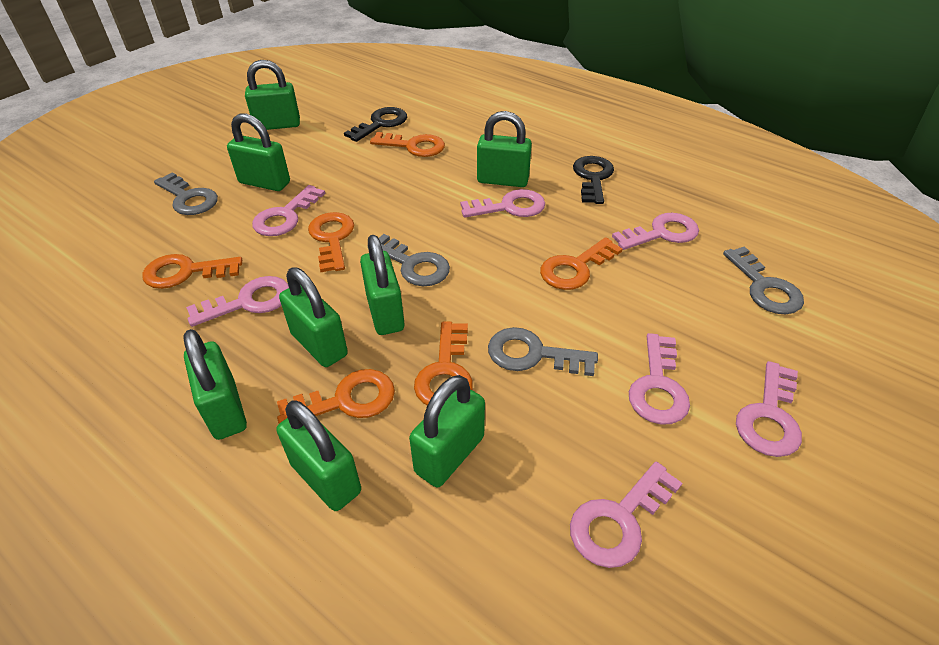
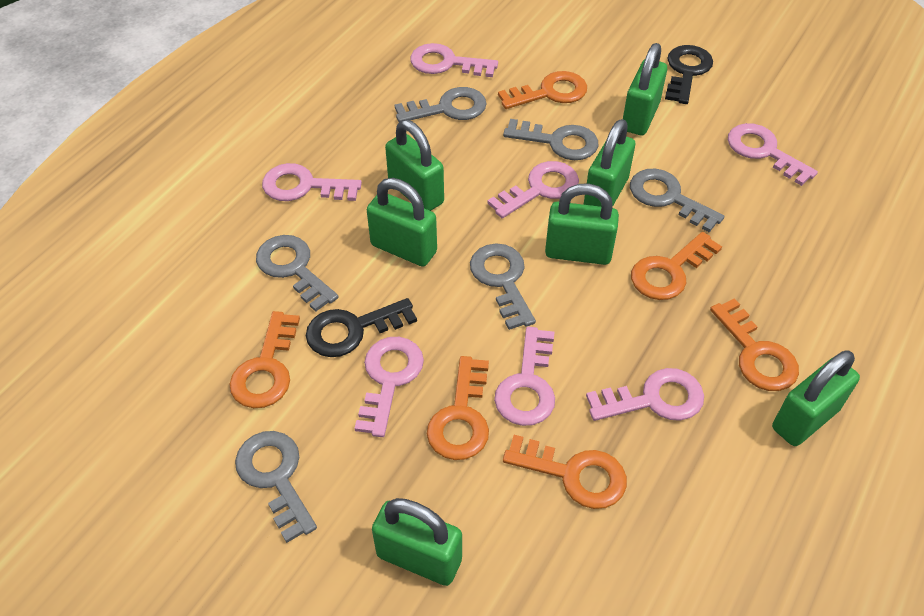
green padlock: [184,329,247,440] [227,113,290,191] [245,60,300,130] [276,400,361,511] [279,267,348,367] [360,235,404,335] [409,375,485,487] [477,111,532,187] = 8 -> [367,178,437,266] [372,498,462,586] [385,120,444,211] [545,184,619,265] [584,119,635,207] [623,43,667,135] [772,350,860,446] = 7
grey key: [154,172,218,215] [379,234,450,286] [488,327,598,376] [723,246,804,314] = 4 -> [235,431,317,543] [256,235,338,312] [395,87,487,122] [470,243,536,330] [503,119,599,160] [630,169,724,232] = 6

